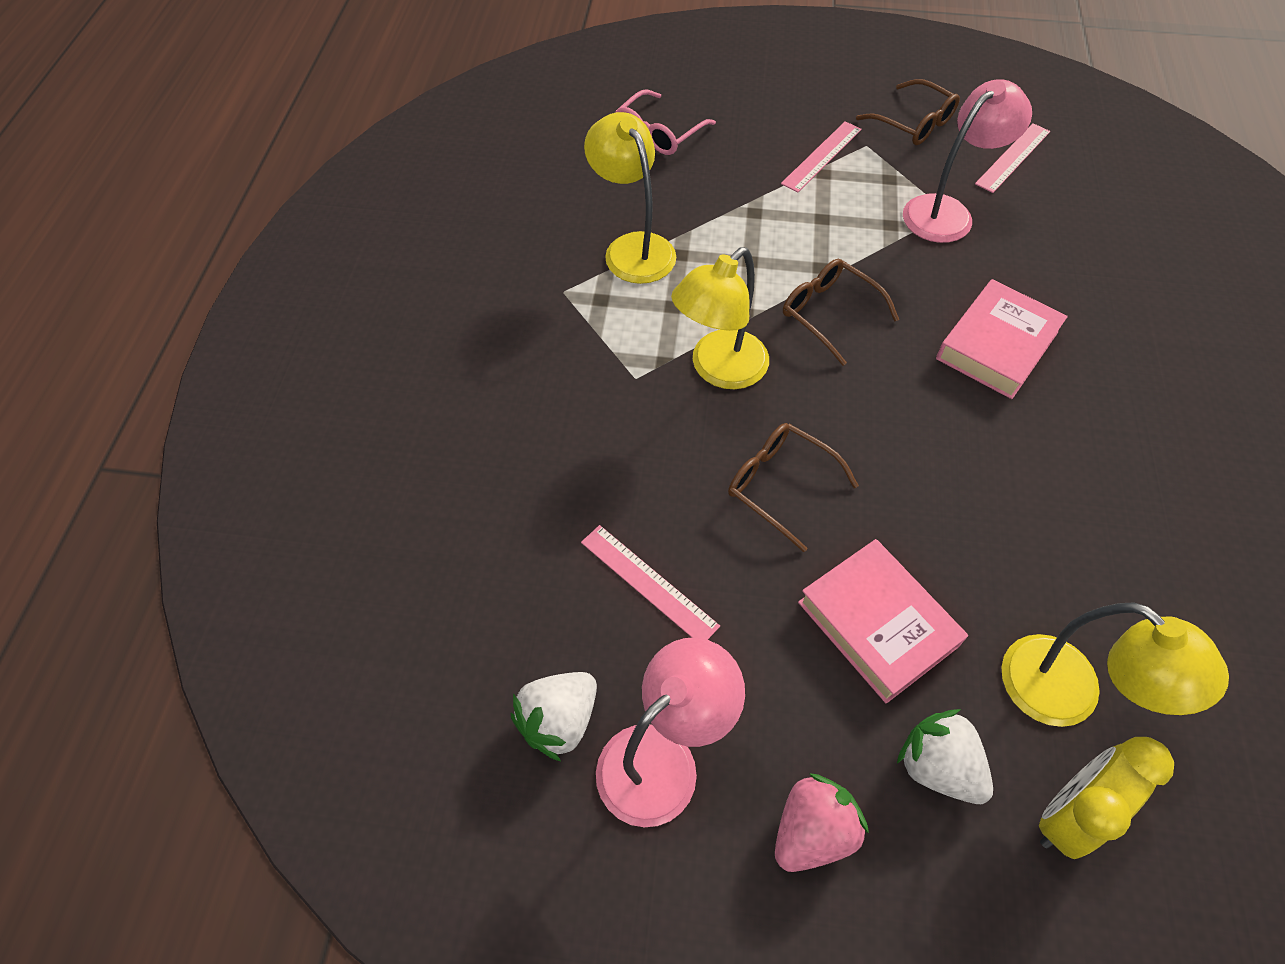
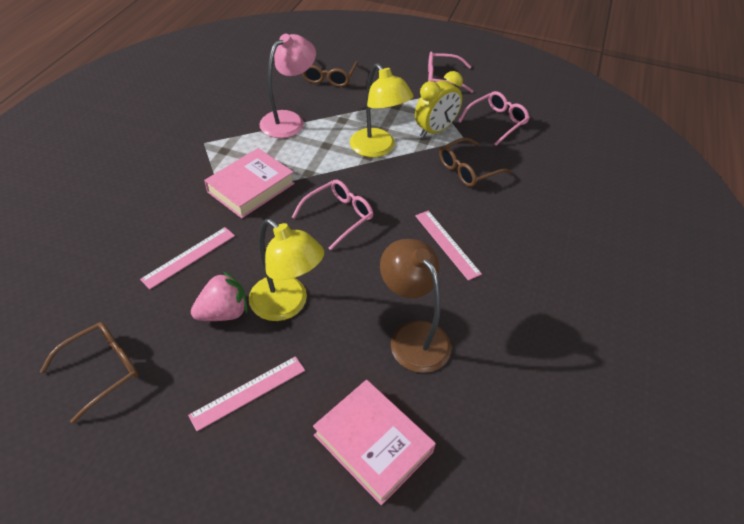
brown lamp: none = 0 -> [380,239,451,373] = 1
pink glasses: [615,89,716,155] = 1 -> [292,179,373,250] [428,51,473,93] [458,91,530,146] = 3
pink lamp: [596,638,745,827] [903,79,1032,243] = 2 -> [259,34,316,138] = 1
white strawberry: [511,672,597,762] [897,709,993,804] = 2 -> none = 0
yellow lamp: [584,112,676,284] [671,247,769,389] [1001,603,1229,727] = 3 -> [249,219,324,321] [350,63,414,157] = 2

